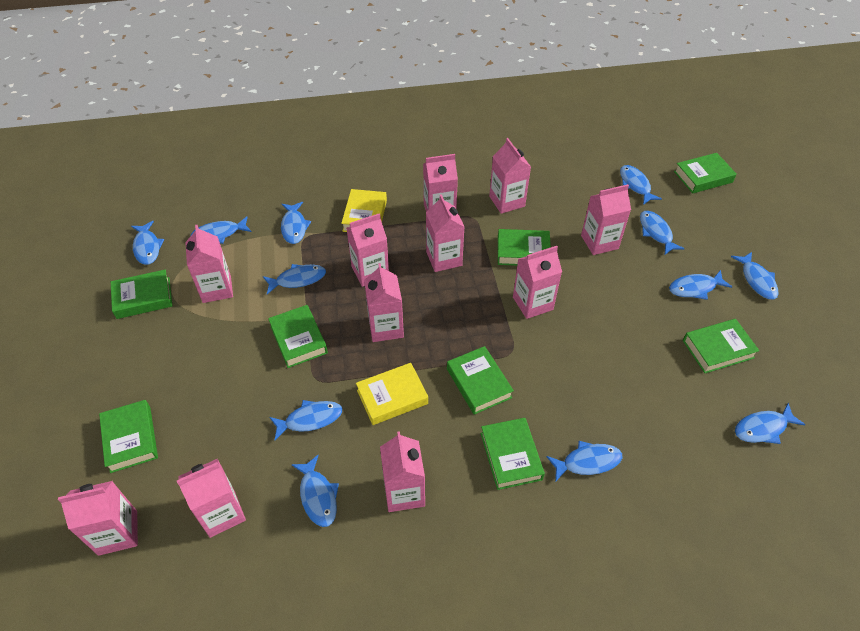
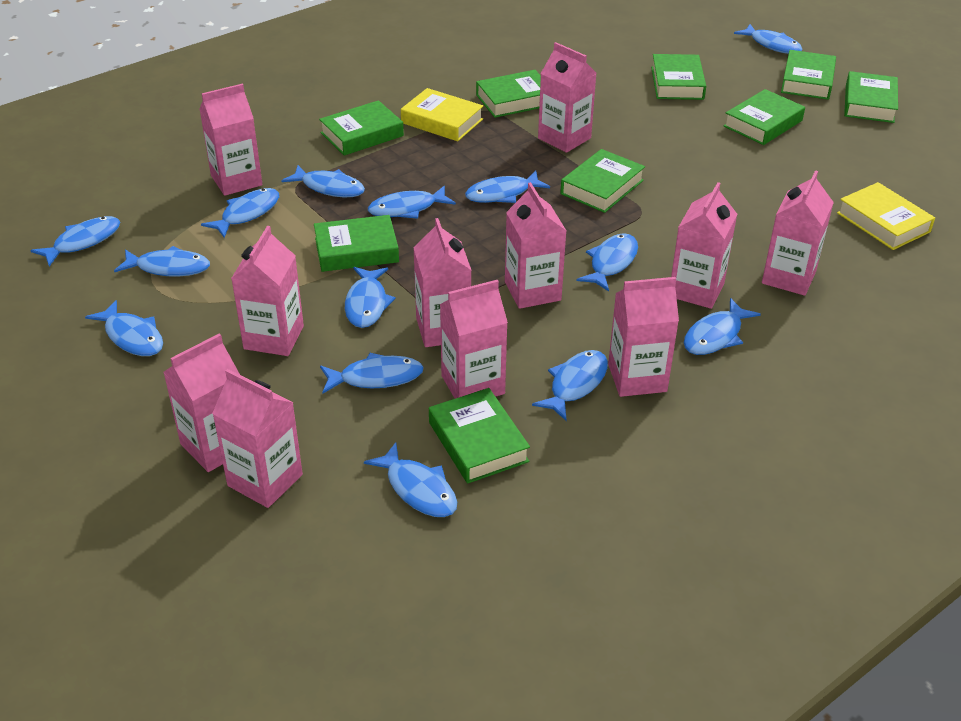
blue fish: [131,221,164,265] [190,217,252,244] [263,264,326,294] [269,400,342,440] [281,202,311,244] [291,455,339,527] [546,441,623,482] [620,165,662,205] [640,211,685,255] [669,270,732,300] [731,252,779,299] [735,403,805,444] = 12 -> [30,216,120,267] [85,300,163,356] [114,246,210,276] [201,188,279,238] [281,165,365,197] [320,353,424,393] [345,267,396,328] [364,442,457,517] [368,186,456,219] [465,171,550,203] [532,350,608,420] [577,233,638,291] [684,298,761,355] [734,24,803,54] = 14
green book: [99,400,158,473] [111,269,172,319] [268,305,328,368] [447,346,514,415] [480,418,545,490] [498,229,551,266] [674,153,737,193] [683,319,760,373] = 8 -> [314,215,399,272] [319,100,404,156] [429,388,530,483] [476,70,541,118] [560,149,645,213] [651,54,706,100] [723,89,805,145] [781,50,836,100] [844,71,898,123] = 9

